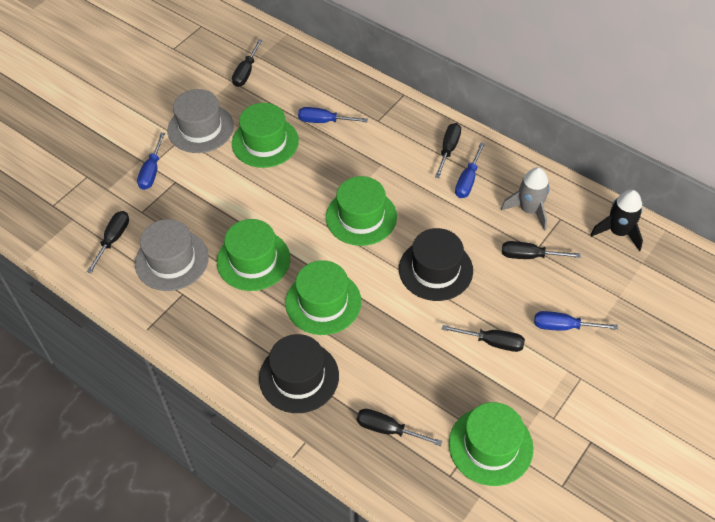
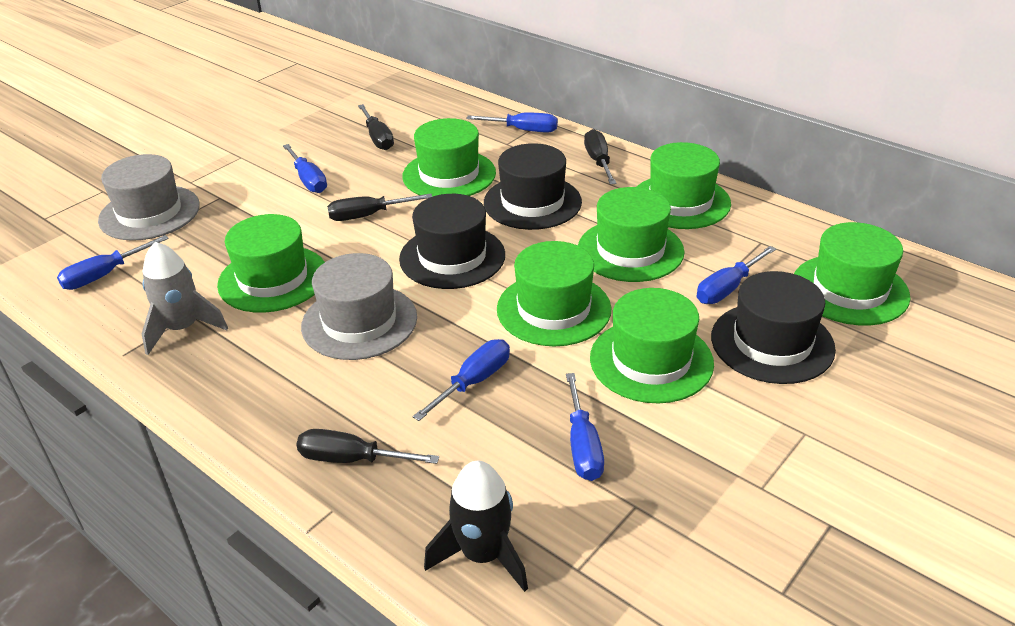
black hat: [259,334,339,413] [399,228,473,301] = 2 -> [399,194,505,289] [484,143,582,230] [711,271,836,384] = 3
black screwdriver: [87,211,129,274] [232,39,263,87] [357,409,442,446] [435,123,461,178] [442,325,525,352] [502,241,581,259] = 6 -> [296,429,439,464] [327,193,432,221] [358,104,394,150] [584,129,616,185] = 4
blue screwdriver: [137,133,165,190] [298,107,368,123] [455,143,485,198] [534,311,618,331] = 4 -> [57,235,169,290] [283,144,327,193] [413,339,510,421] [466,113,558,132] [566,373,604,481] [697,246,776,304] = 6
green hat: [217,219,290,291] [232,103,299,168] [285,260,361,335] [326,176,397,246] [449,402,534,486] = 5 -> [217,214,325,313] [402,118,496,197] [497,241,612,346] [578,187,684,282] [590,288,714,403] [637,142,731,229] [794,222,911,325] = 7

